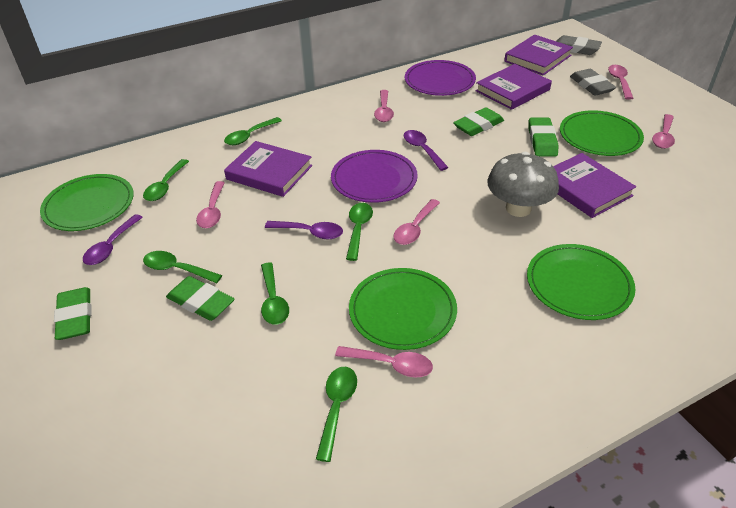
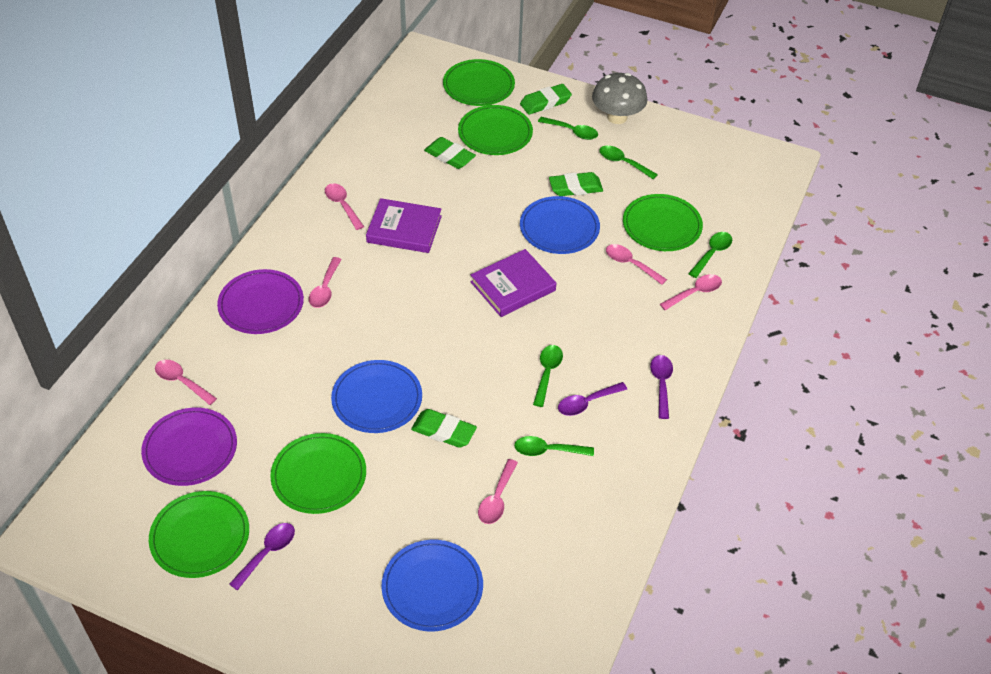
blue plate: none = 0 -> [331,360,422,433] [381,540,483,631] [520,196,600,254] = 3
green plate: [40,174,134,231] [349,268,457,350] [527,244,635,320] [560,110,644,156] = 4 -> [149,491,249,578] [270,433,366,514] [443,59,515,106] [458,105,533,155] [623,194,703,251] = 5
green spoon: [143,159,189,201] [143,251,222,283] [224,117,282,145] [261,262,289,325] [316,367,357,462] [346,203,373,261] = 6 -> [514,436,594,456] [533,345,563,407] [538,117,598,140] [599,145,658,180] [688,232,732,278] = 5
grey eraser: [556,35,602,55] [570,69,616,96] = 2 -> none = 0
purple book: [224,141,312,197] [475,64,552,110] [504,35,573,75] [553,153,636,218] = 4 -> [366,198,442,253] [471,249,556,317] = 2

